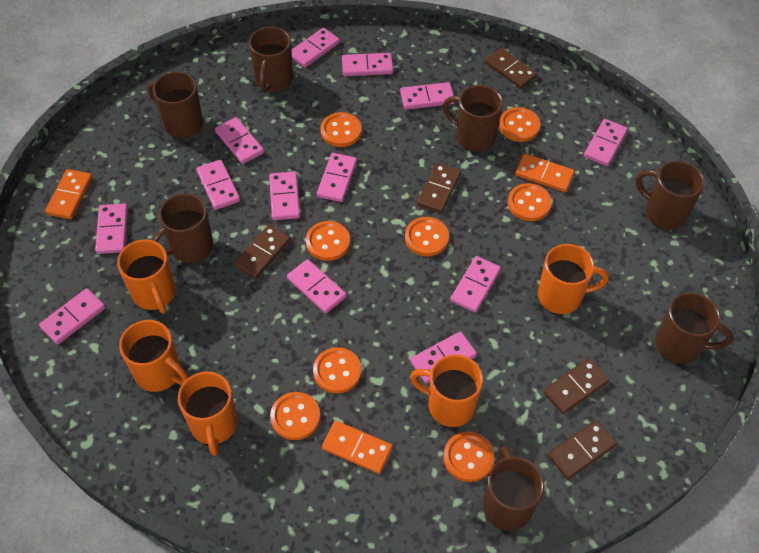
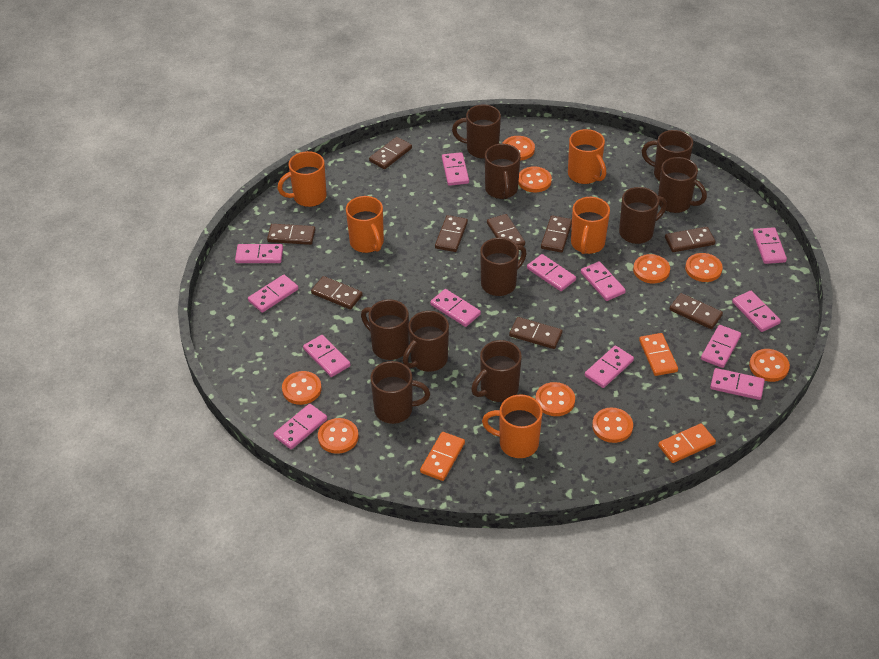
brown domino: [234,225,291,279] [417,163,461,213] [485,48,538,89] [543,358,610,414] [548,420,617,480] = 5 -> [267,224,315,245] [311,276,363,310] [369,137,412,169] [435,215,468,252] [487,214,525,246] [509,317,562,349] [541,215,572,253] [665,227,715,252] [670,293,723,329] = 9
brown mug: [148,72,203,138] [151,193,213,263] [249,26,293,93] [443,85,503,152] [483,446,544,531] [635,161,705,229] [655,292,733,364] = 7 -> [361,299,409,360] [370,361,430,424] [403,311,449,372] [452,105,501,158] [471,340,522,402] [480,238,527,296] [485,144,521,199] [619,187,667,244] [642,130,693,181] [658,157,707,213] = 10
orange button: [270,392,320,440] [306,221,350,261] [313,347,361,393] [321,112,362,147] [405,217,449,256] [443,431,495,482] [499,107,540,142] [508,183,552,221] = 8 -> [282,371,322,405] [318,418,359,454] [502,136,535,161] [518,166,552,193] [535,382,575,416] [592,407,633,443] [633,254,670,283] [685,253,723,282] [749,349,790,382] = 9

